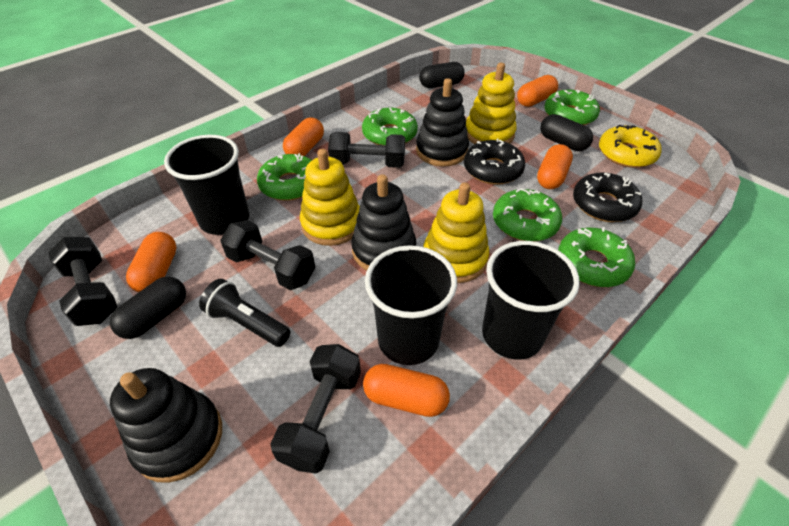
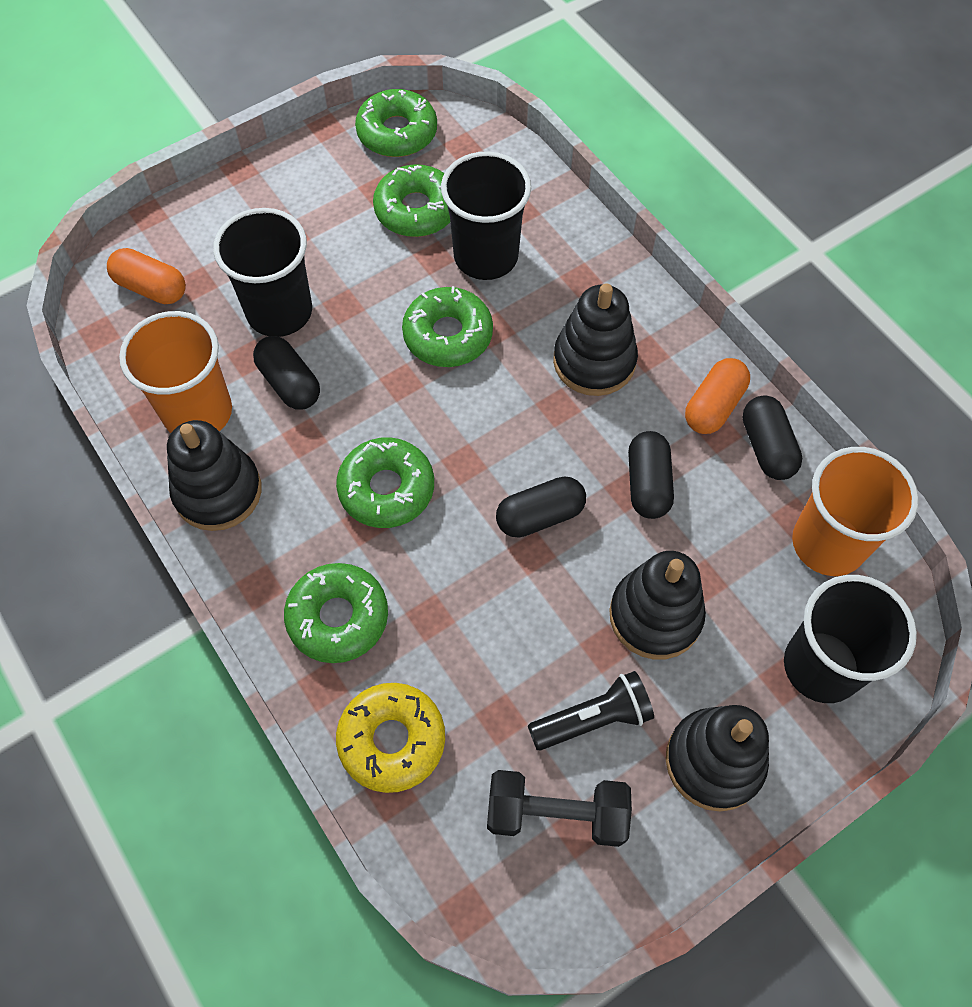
black capsule: [110,277,186,339] [419,62,465,88] [540,114,593,151] = 3 -> [253,336,320,409] [496,476,586,537] [628,431,674,519] [742,395,802,480] = 4
black donut: [464,139,525,185] [573,172,642,222] = 2 -> none = 0
black dumbbell: [48,237,117,326] [220,220,315,290] [270,344,361,474] [328,132,405,168] = 4 -> [487,770,632,847] = 1
black stacking toy: [110,368,222,483] [351,174,416,270] [416,78,469,167] = 3 -> [167,420,262,531] [553,283,638,396] [609,551,706,660] [666,705,769,811] = 4
orange capsule: [126,232,177,292] [283,117,324,156] [363,364,450,417] [517,75,558,107] [537,144,573,189] = 5 -> [107,248,186,304] [685,358,750,434] = 2
orange cup: none = 0 -> [119,311,232,433] [792,447,919,576] = 2
yellow stacking toy: [300,149,360,246] [423,182,489,283] [466,63,517,144] = 3 -> none = 0

